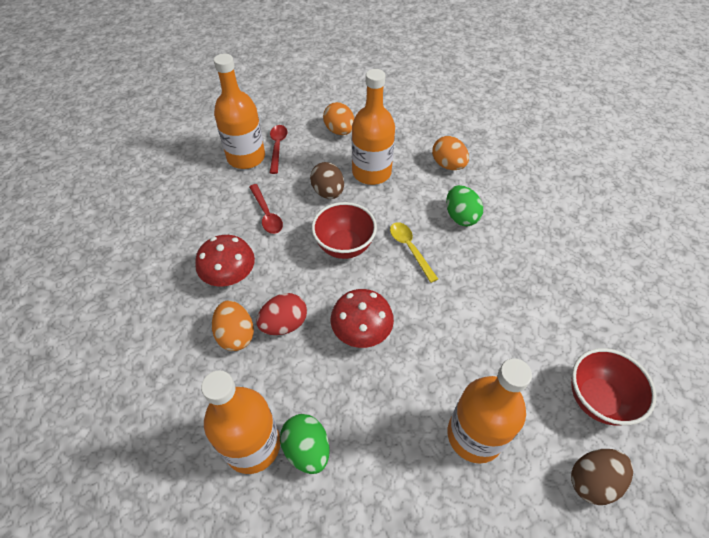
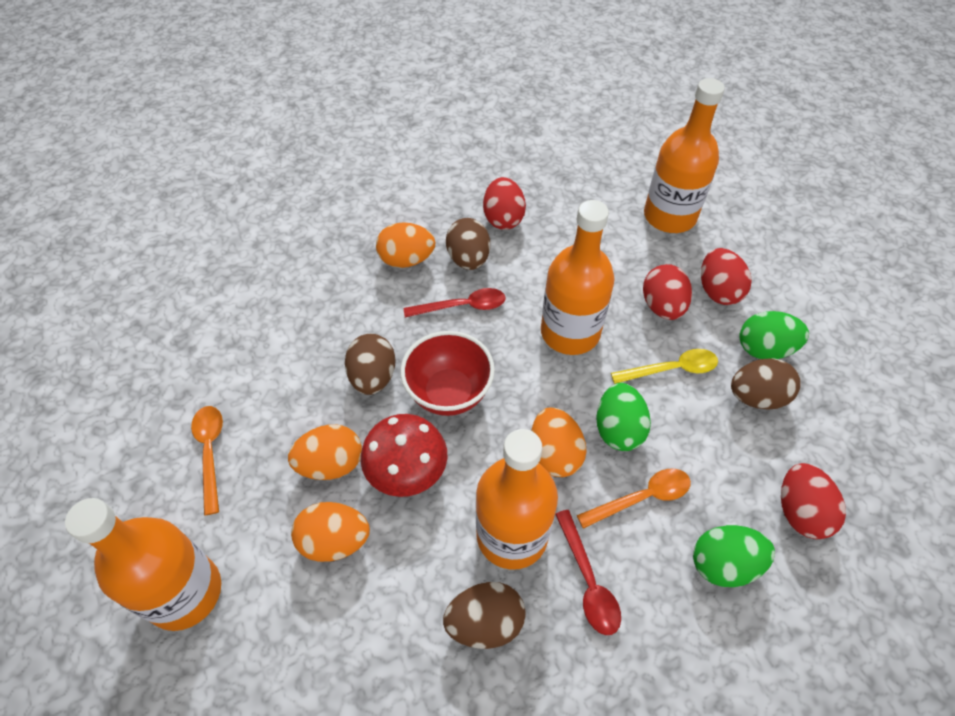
brown egg: [310,162,344,199] [571,449,633,505] = 2 -> [345,334,396,395] [443,582,526,649] [446,218,490,270] [731,358,801,410] = 4
green egg: [280,414,330,474] [446,185,483,226] = 2 -> [596,383,651,451] [693,525,775,587] [740,311,809,359] = 3
orange egg: [212,301,254,351] [323,102,355,135] [432,136,469,170] = 3 -> [288,424,362,480] [291,502,370,562] [376,222,435,268] [531,407,587,477] = 4
orange spoon: none = 0 -> [191,406,223,515] [577,469,691,529] = 2
red bowl: [312,202,377,259] [571,348,656,425] = 2 -> [400,331,495,416] = 1
red egg: [256,293,307,335] = 1 -> [483,177,526,230] [643,264,692,320] [701,248,752,305] [781,463,846,539] = 4
red mushroom: [195,235,255,287] [331,289,394,348] = 2 -> [361,414,447,497] = 1

